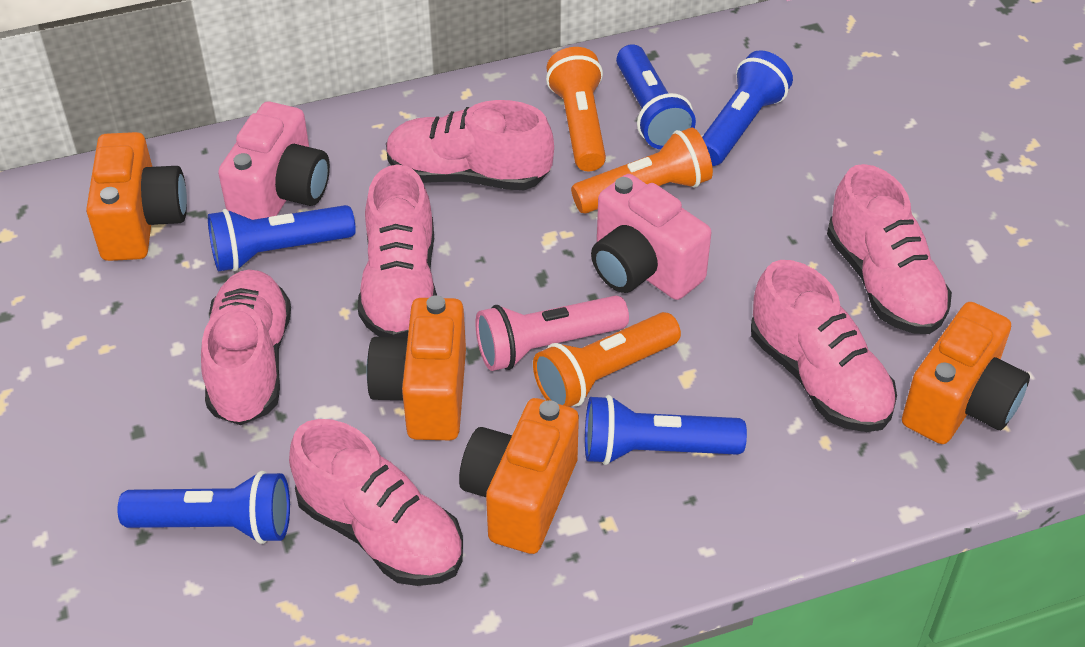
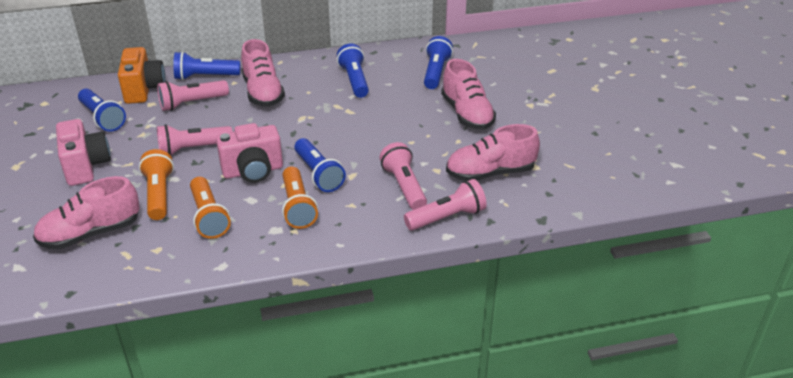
orange camera: [86,132,187,261] [366,295,466,440] [459,398,579,554] [902,302,1030,444] = 4 -> [118,47,166,104] = 1
pink flashlight: [475,295,629,371] = 1 -> [157,80,229,111] [157,124,233,155] [380,142,427,210] [404,179,487,231] = 4
pink shoe: [201,270,291,425] [289,419,463,586] [358,165,437,337] [386,100,554,190] [751,260,897,432] [827,164,952,334] = 6 -> [33,176,140,250] [241,39,285,107] [441,59,496,130] [446,124,540,181] = 4

